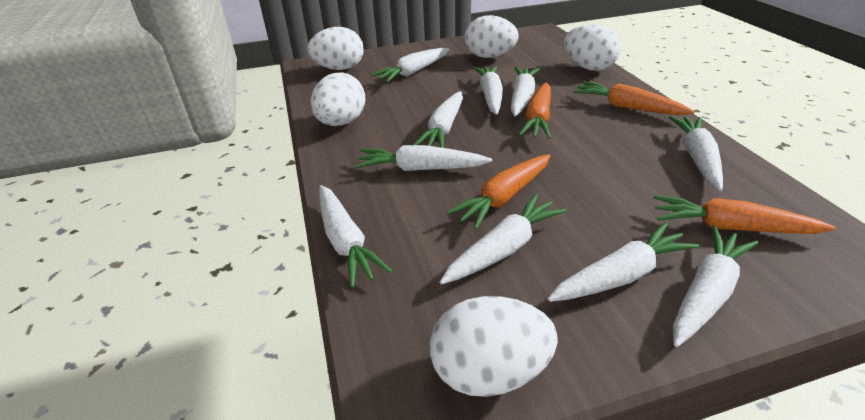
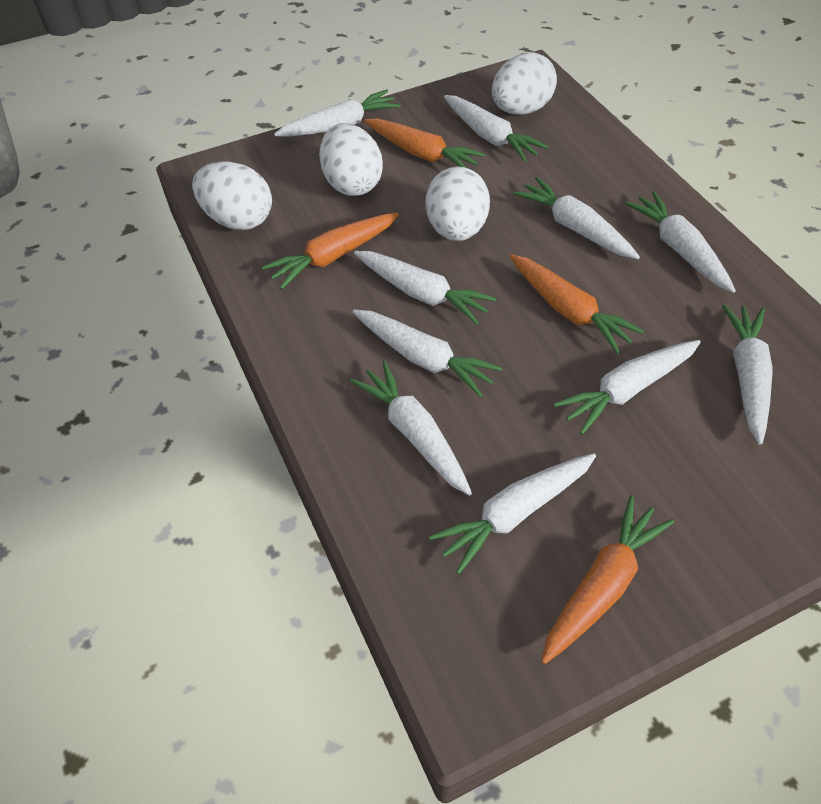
white egg: [307,27,364,70] [311,72,366,126] [430,296,558,397] [465,15,519,58] [564,24,621,71] = 5 -> [192,162,272,230] [319,123,383,196] [426,166,490,241] [492,52,557,115] = 4

